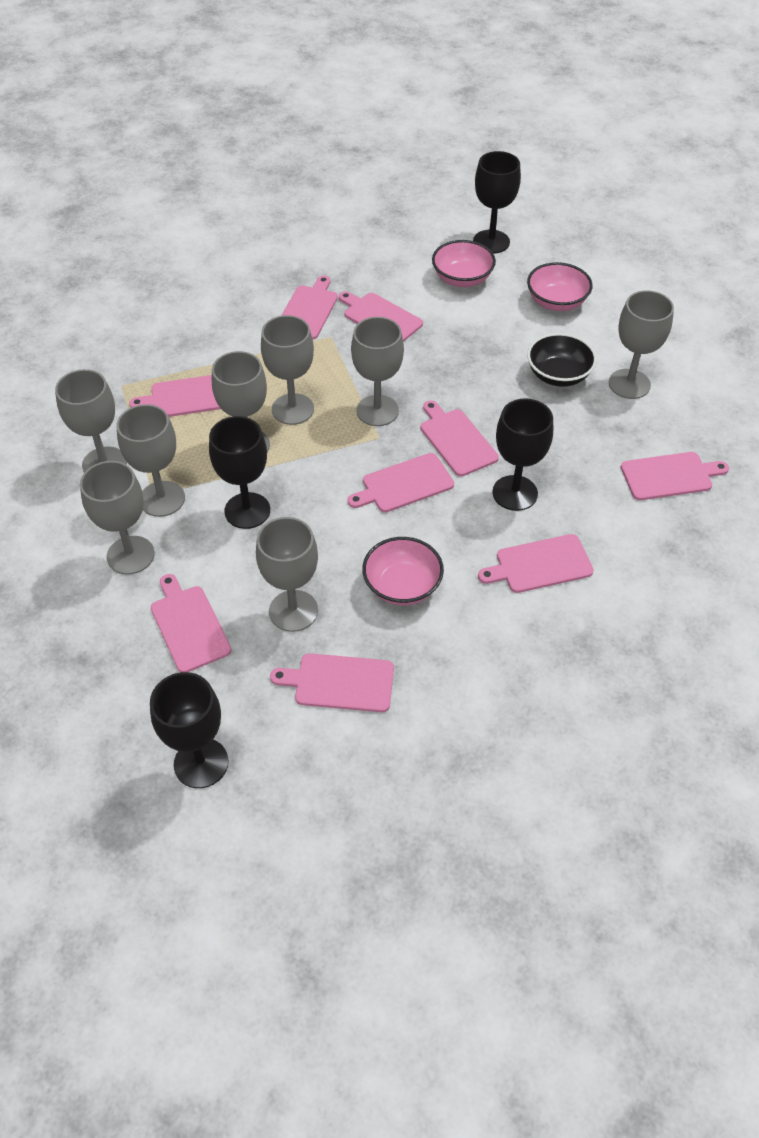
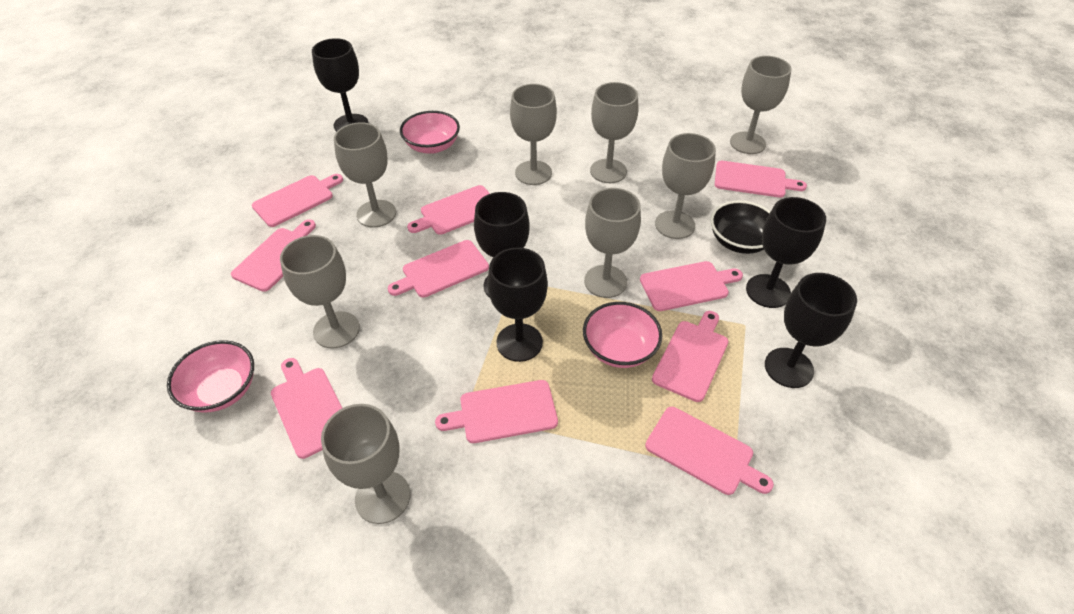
black goblet: [150,672,228,788] [209,416,270,529] [473,151,521,254] [492,399,553,511] = 4 -> [312,38,368,132] [474,192,530,298] [487,247,548,362] [746,197,826,308] [765,273,857,388] = 5
pink cutting board: [129,375,221,417] [151,574,231,672] [270,653,394,712] [281,276,338,339] [339,291,423,342] [348,453,454,512] [420,400,499,476] [478,534,594,593] [621,452,729,500] = 9 -> [231,219,316,292] [252,174,343,227] [271,358,342,459] [388,240,489,297] [407,185,490,235] [435,380,558,443] [640,261,743,311] [645,407,774,495] [652,311,729,402] [715,161,807,198] = 10

